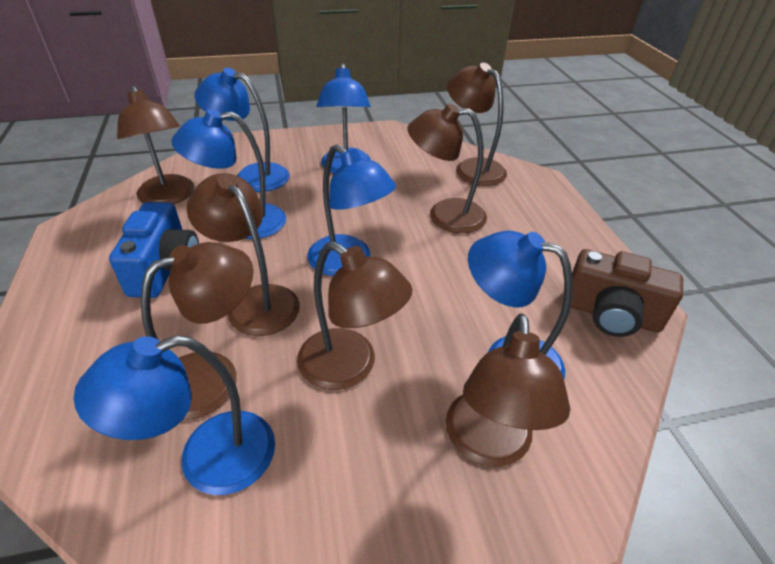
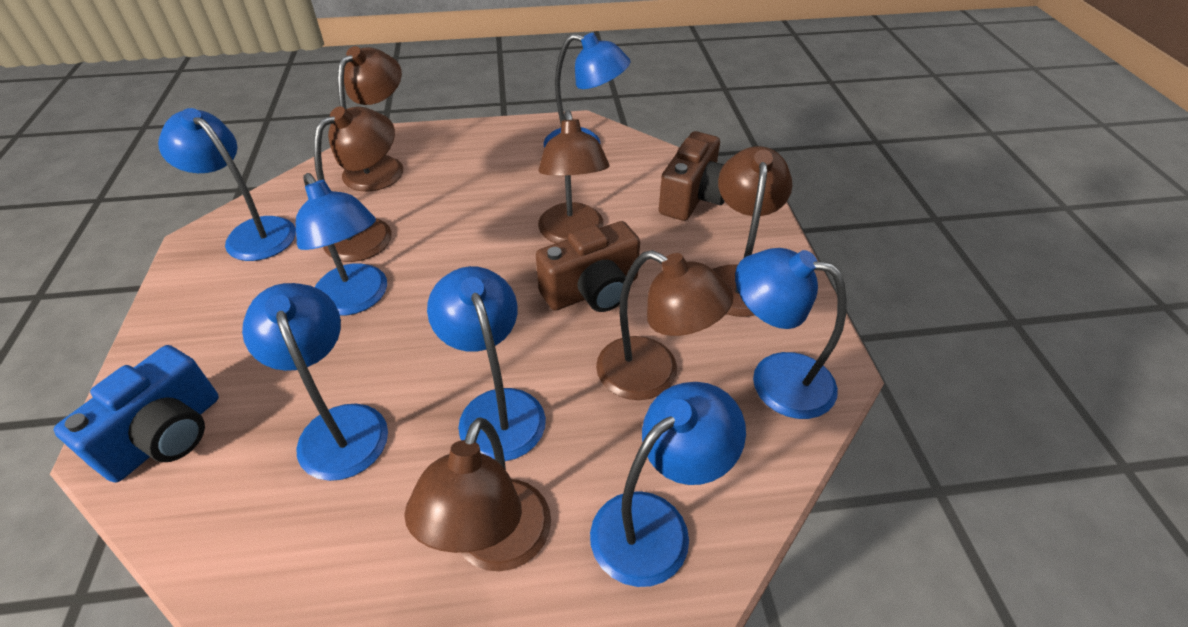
blue lamp: [73,335,275,495] [172,109,286,239] [195,68,290,192] [307,144,396,276] [317,63,371,173] [468,231,573,379] = 6 -> [158,108,296,261] [242,283,388,481] [296,173,387,316] [427,266,546,461] [544,33,630,148] [590,382,746,587] [735,248,847,419] = 7
brown camera: [571,249,683,337] = 1 -> [536,221,640,312] [659,131,725,221] = 2
brown lamp: [117,86,194,204] [141,242,254,420] [187,173,300,336] [297,241,413,390] [407,104,487,233] [446,313,570,467] [447,62,507,186] = 7 -> [314,106,395,262] [338,46,403,191] [404,417,551,571] [538,110,610,243] [596,250,733,400] [713,146,793,317] = 6

